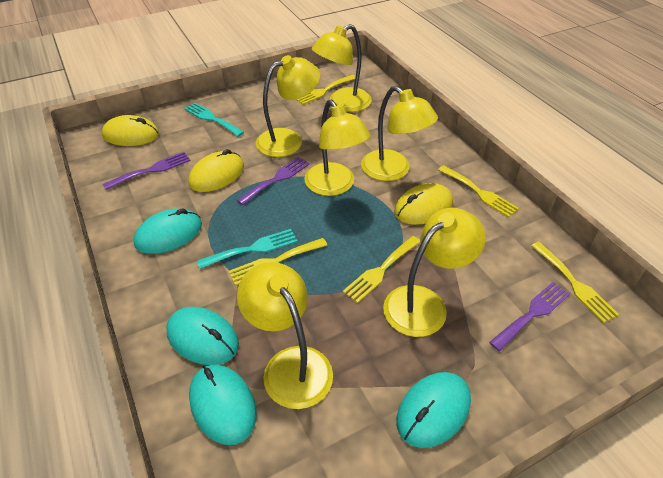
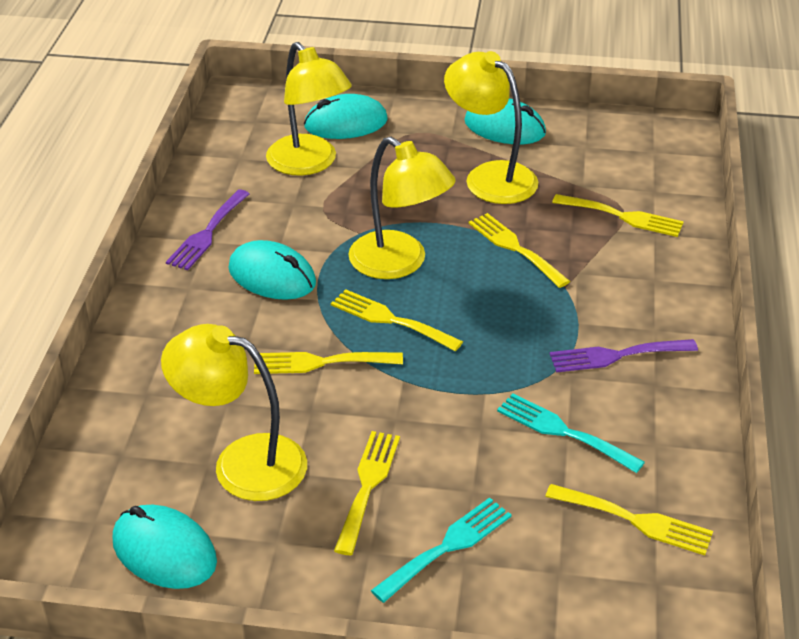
purple fork: [103,152,191,190] [237,157,310,205] [489,281,571,351] = 3 -> [166,189,250,270] [550,339,698,373] = 2
yellow fork: [228,238,327,286] [296,75,356,105] [343,236,420,303] [438,165,519,217] [531,242,619,323] = 5 -> [254,352,403,374] [331,289,463,351] [334,431,400,555] [468,213,570,288] [545,484,713,555] [552,194,684,237] = 6
yellow lamp: [237,262,333,409] [256,55,320,157] [304,100,371,196] [312,24,372,112] [361,86,438,181] [383,208,486,337] = 6 -> [161,324,307,501] [266,42,352,176] [348,137,456,279] [444,51,538,204] = 4
yellow mouse: [102,115,159,146] [188,149,244,192] [394,183,453,225] = 3 -> none = 0

